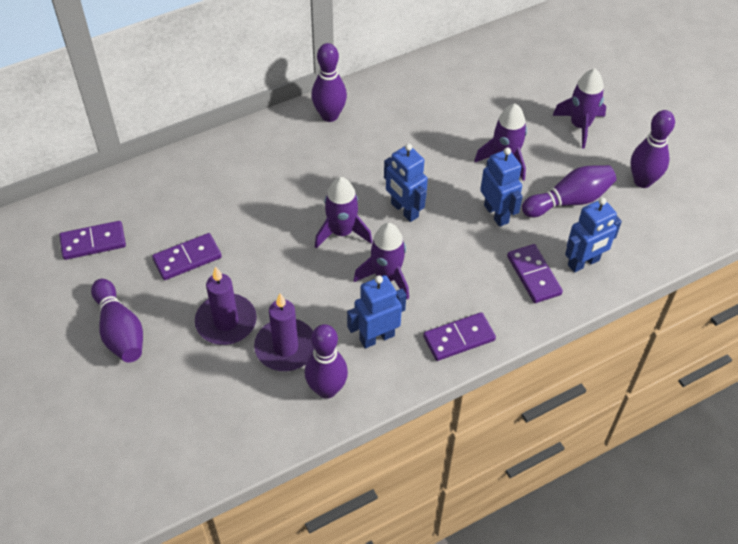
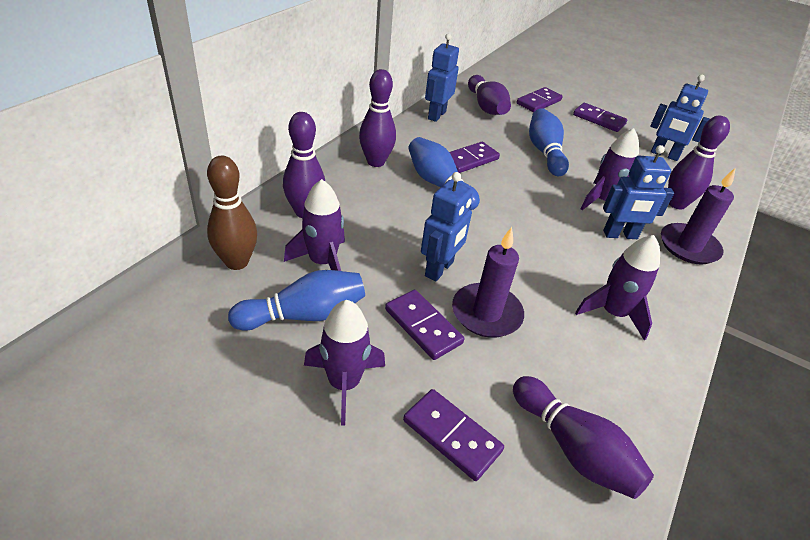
blue bowling pin: none = 0 -> [228,270,365,331] [408,137,480,210] [529,108,569,176] = 3
brown bowling pin: none = 0 -> [207,156,257,270] = 1
purple domino: [59,221,126,260] [152,233,222,280] [423,312,496,361] [507,244,563,303] = 4 -> [385,290,464,360] [403,389,504,481] [449,142,500,173] [517,87,563,112] [573,103,628,132] = 5

